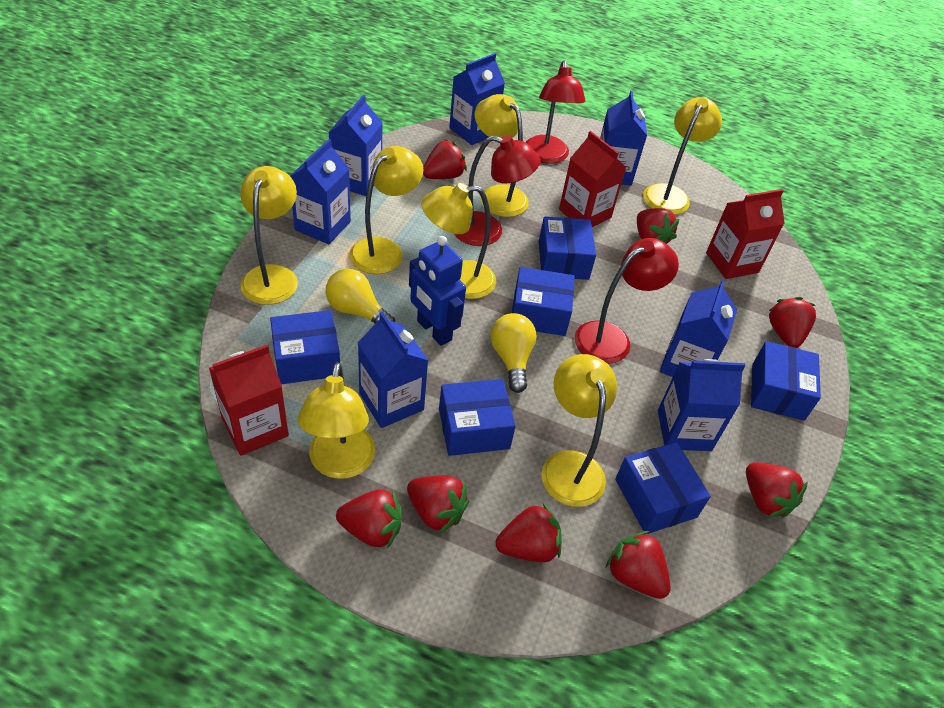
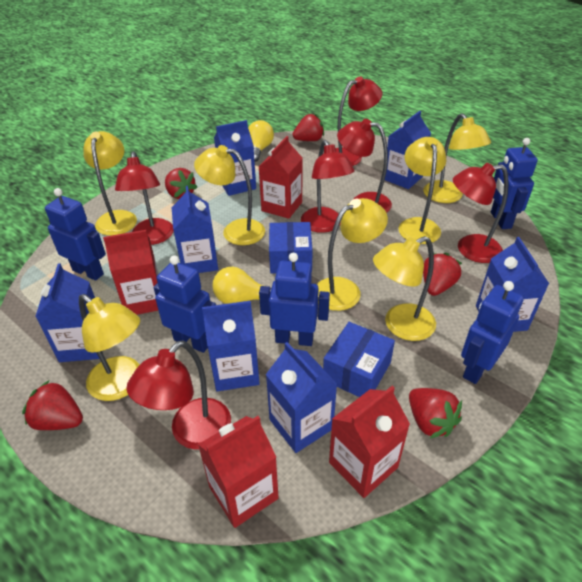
blue box: [270,310,340,384] [439,379,516,456] [512,267,575,336] [539,217,596,280] [615,442,711,534] [751,341,821,421] = 6 -> [269,222,313,274] [323,322,395,397] = 2
blue robot: [409,236,466,346] = 1 -> [45,188,106,281] [154,255,216,353] [259,253,330,346] [461,281,524,384] [491,138,538,229] = 5
red carton: [209,345,289,456] [559,131,627,227] [706,189,785,279] = 3 -> [103,230,159,315] [198,416,279,528] [259,136,302,219] [329,386,410,498] = 4
red lamp: [454,135,540,246] [526,60,586,164] [575,238,679,364] = 3 -> [115,151,173,245] [127,341,231,450] [301,140,355,233] [336,77,383,166] [337,119,392,213] [453,163,509,263] = 6
red strawberry: [336,489,402,549] [407,475,469,533] [423,140,467,179] [495,502,562,562] [606,531,671,599] [637,208,679,244] [746,462,808,518] [769,297,816,348] = 8 -> [22,380,83,430] [165,168,197,199] [293,114,324,141] [409,388,462,438] [423,253,462,296] = 5

